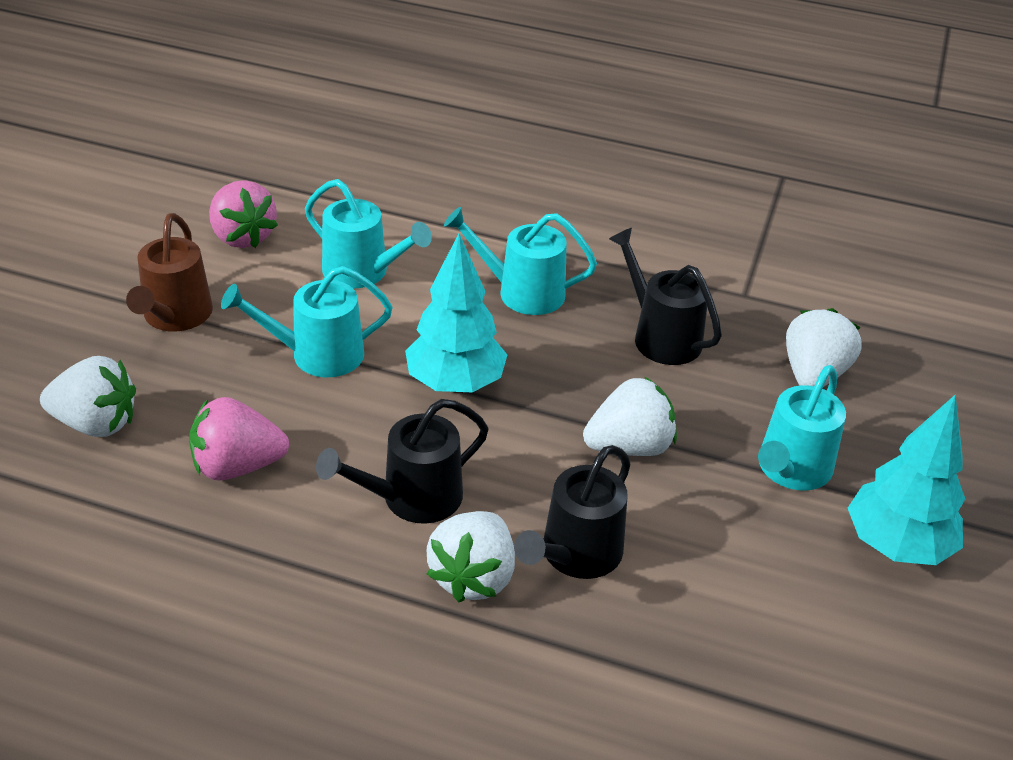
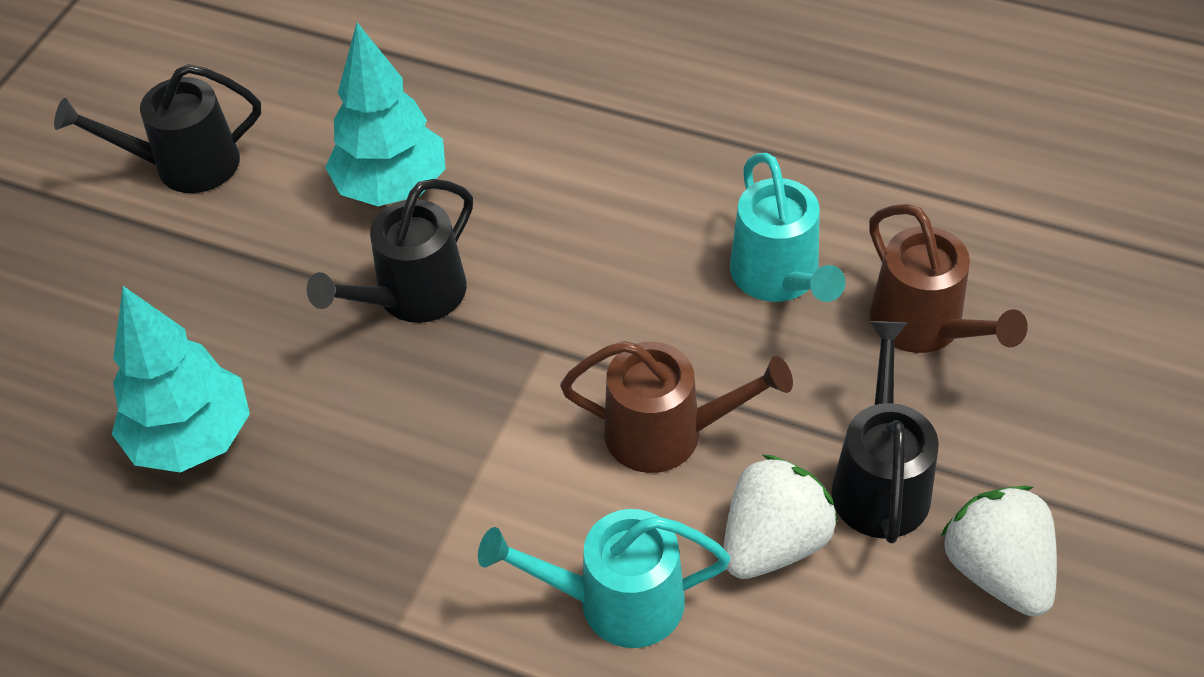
brown watering can: [126,213,213,331] = 1 -> [560,341,793,473] [869,204,1028,353] = 2
pink strawberry: [189,397,289,480] [209,180,278,248] = 2 -> none = 0
turquoise watering can: [221,266,393,377] [305,179,432,289] [444,207,597,315] [758,365,846,491] = 4 -> [478,509,730,648] [730,153,846,302] = 2
white strawberry: [40,356,136,437] [427,511,515,602] [583,376,677,456] [786,308,862,387] = 4 -> [723,455,838,579] [941,486,1057,617] = 2

